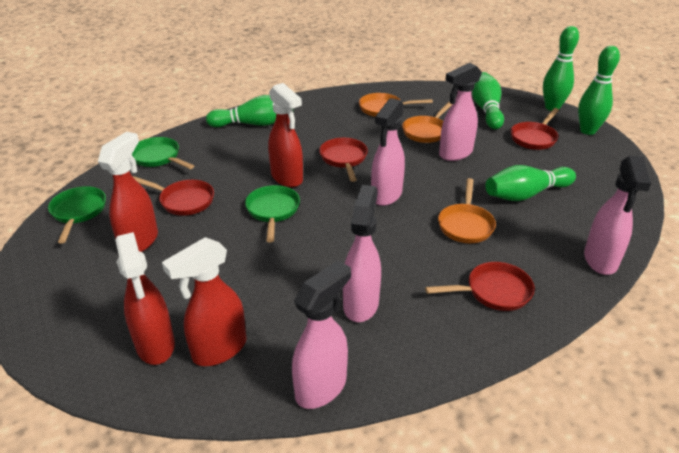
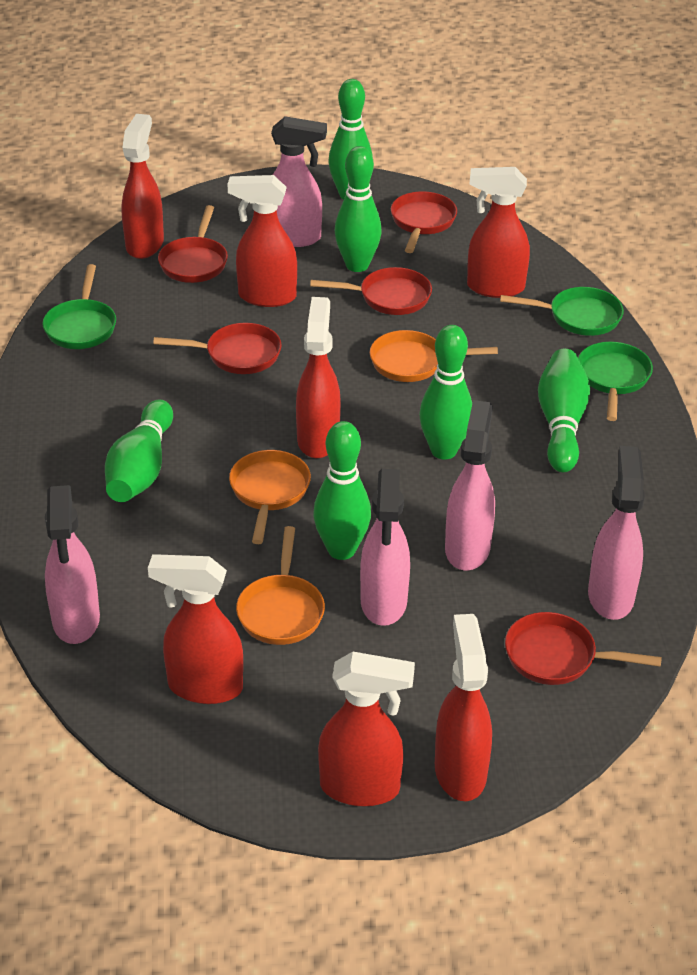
green bowling pin: [206,95,294,127] [472,72,504,129] [486,165,576,201] [543,26,579,111] [578,46,620,135] = 5 -> [105,400,173,502] [313,421,371,560] [328,79,373,200] [335,146,382,272] [419,325,472,459] [538,349,590,472] = 6
red pan: [132,176,214,216] [319,138,368,182] [425,262,535,311] [511,108,559,150] = 4 -> [153,323,282,374] [158,205,228,283] [310,267,432,315] [391,191,457,253] [505,612,662,685] = 5
red spray bottle: [98,132,158,252] [115,232,175,365] [162,237,246,366] [268,83,303,187] = 4 -> [122,114,164,259] [148,554,243,704] [228,175,297,307] [296,297,341,458] [318,652,415,806] [435,614,492,801] [467,167,530,298] = 7

